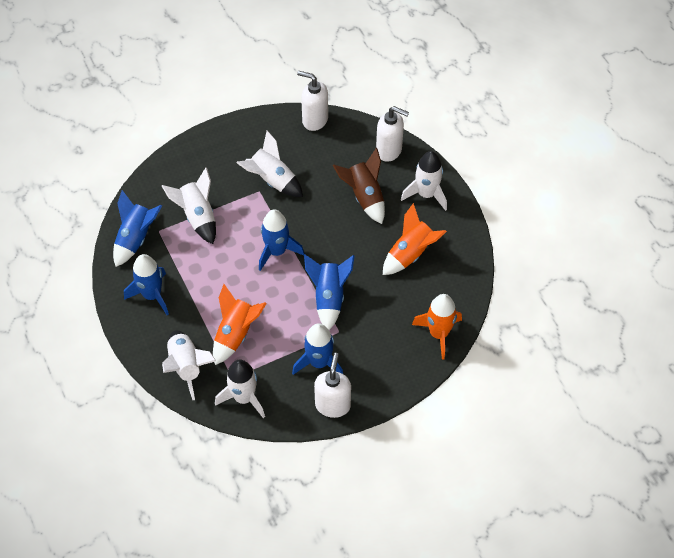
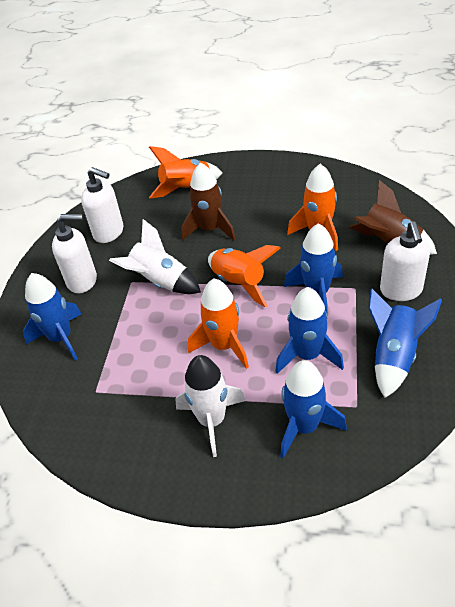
brown rocket: [333,148,385,224] = 1 -> [181,162,236,241] [349,180,437,255] = 2
orange rocket: [213,284,267,365] [383,203,447,275] [412,294,462,360] = 3 -> [149,146,222,199] [188,278,249,369] [208,245,281,308] [287,164,338,251] = 4
white rocket: [162,167,216,244] [162,330,216,400] [215,359,265,418] [236,130,303,197] [401,151,447,211] = 5 -> [109,219,201,294] [175,355,246,457] = 2

